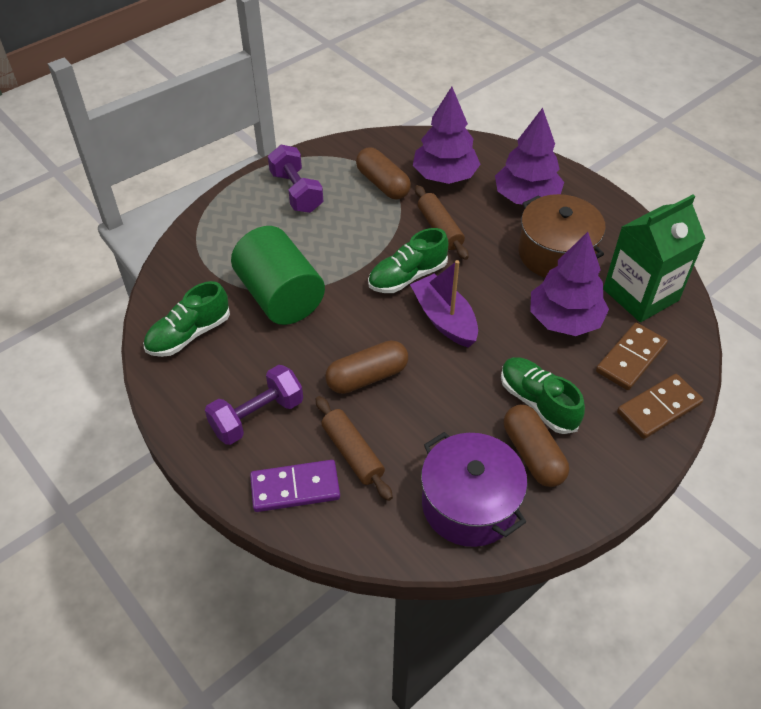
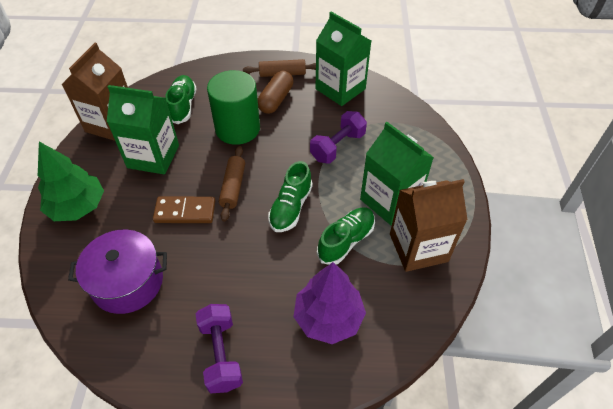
brown capsule: [325,340,408,394] [356,147,411,199] [504,405,569,487] = 3 -> [258,71,293,114] = 1
brown carton: none = 0 -> [61,43,128,141] [390,179,468,272] = 2
brown domino: [596,323,668,390] [617,374,703,439] = 2 -> [153,197,215,223] = 1
brown pot: [518,194,606,278] = 1 -> none = 0
green carton: [603,195,706,322] = 1 -> [107,85,179,174] [316,12,371,106] [360,122,434,225] = 3
green tree: none = 0 -> [38,142,104,221] = 1
purple boat: [410,260,478,348] = 1 -> none = 0
purple domino: [250,460,340,512] = 1 -> none = 0
purple tree: [413,87,481,184] [495,108,564,204] [530,232,609,336] = 3 -> [293,262,366,344] = 1

